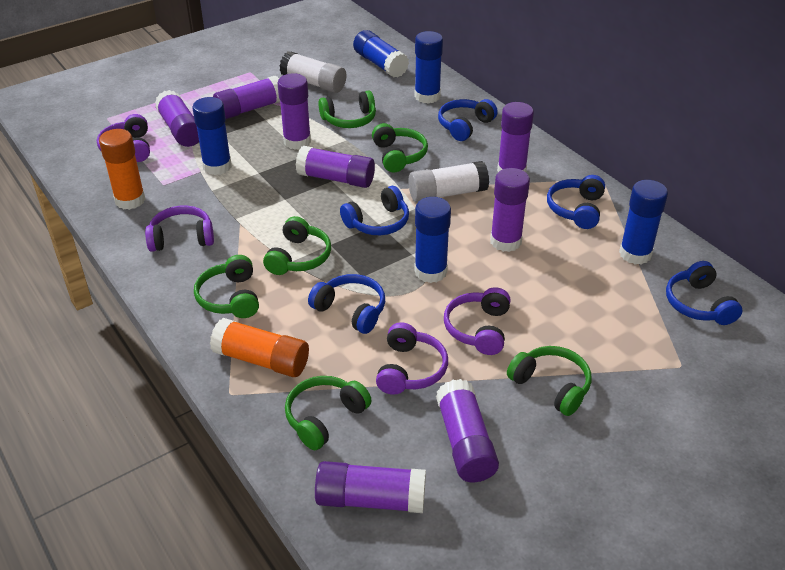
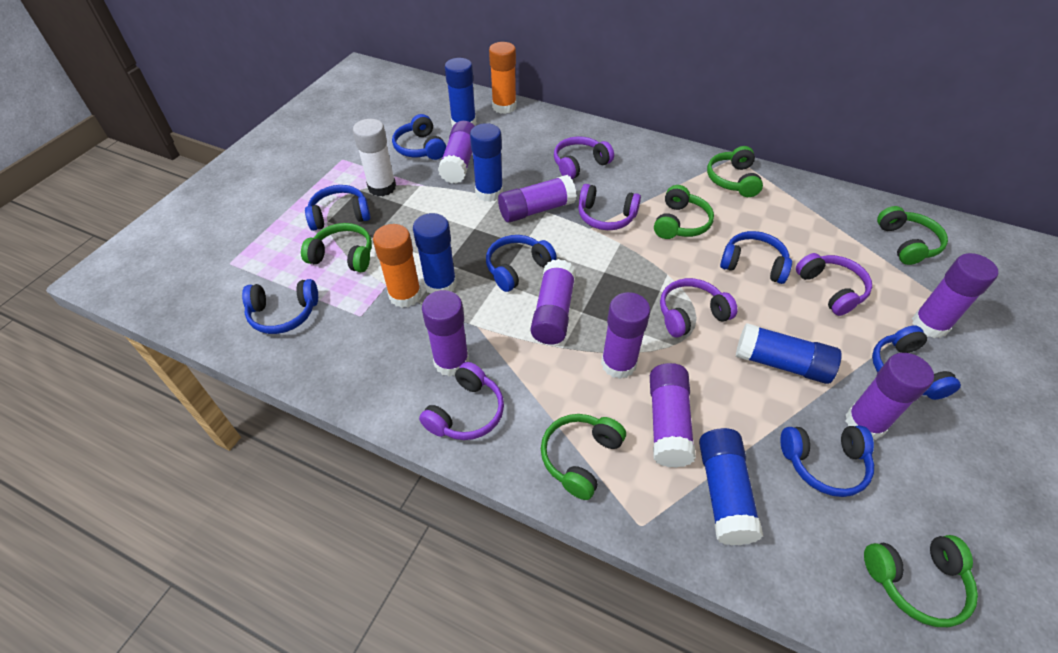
blue headphones: [308,274,385,334] [340,186,409,235] [438,99,498,141] [547,175,605,229] [666,261,742,325] = 5 -> [242,279,318,334] [305,185,371,231] [392,114,446,160] [486,235,557,292] [720,231,792,284] [780,426,874,497] [872,325,961,400] = 7
purple headphones: [97,114,150,162] [145,205,214,252] [376,322,448,395] [444,287,510,355] = 4 -> [419,362,504,440] [554,136,614,179] [578,184,641,230] [660,278,737,337] [796,253,872,316] = 5
white glue stick: [280,51,346,93] [408,161,489,203] = 2 -> [353,119,396,196] = 1

